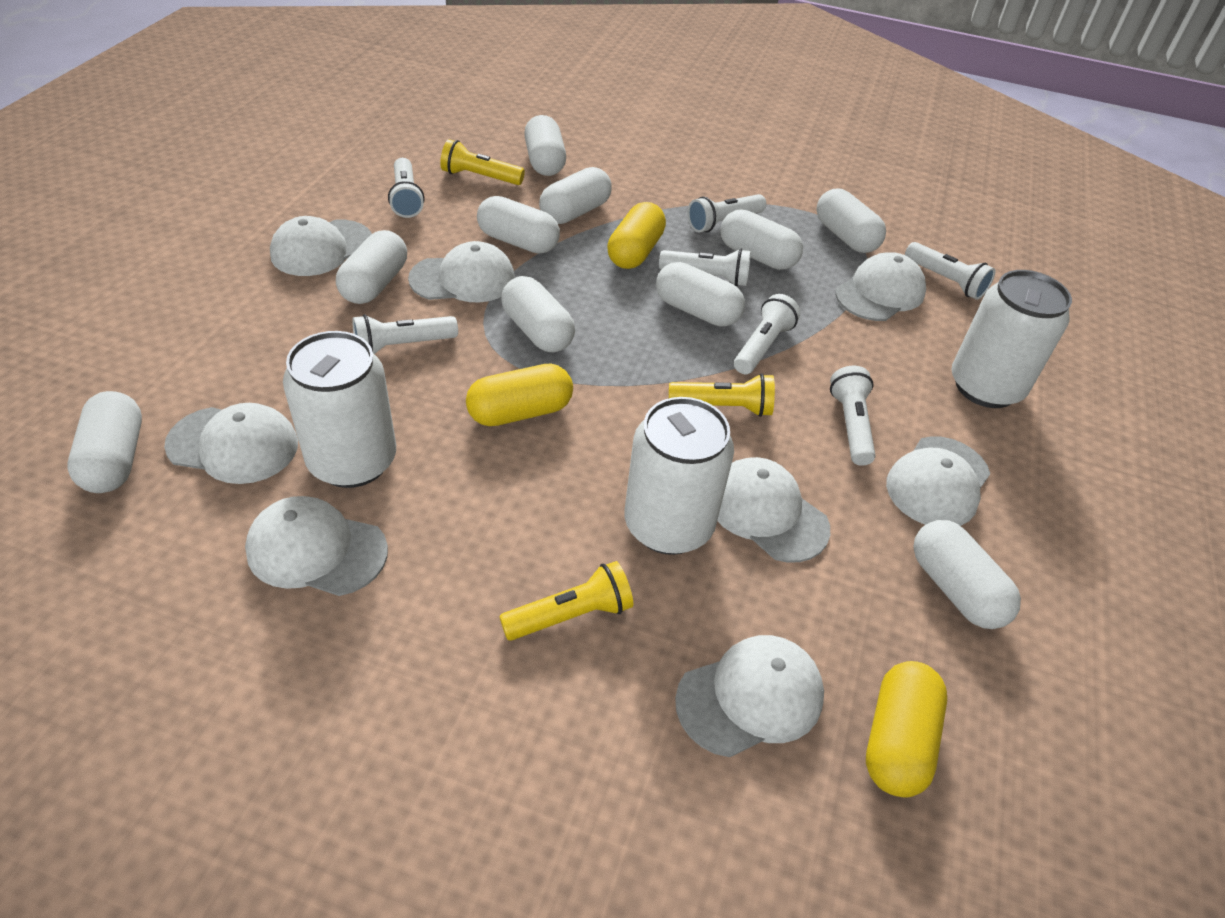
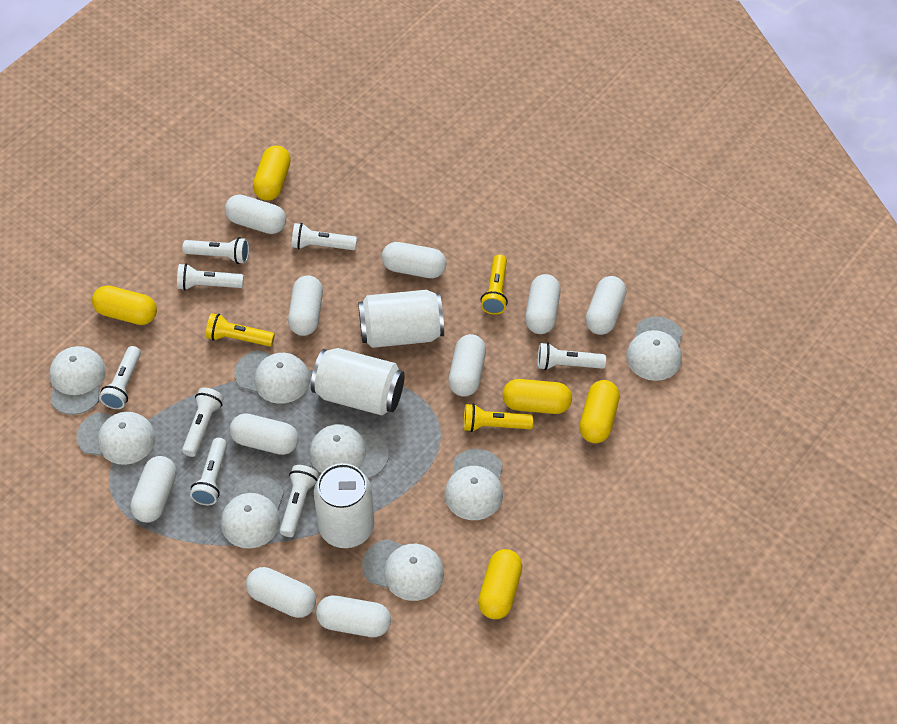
white flashlight: [352,314,458,354] [388,158,424,218] [659,249,751,287] [687,194,766,232] [734,294,801,374] [830,366,876,466] [905,242,996,300] = 7 -> [99,346,141,409] [177,263,244,290] [182,237,249,264] [182,388,224,457] [190,438,227,505] [280,465,318,537] [292,223,357,250] [537,343,606,370] = 8
yellow capsule: [466,364,573,426] [607,202,666,269] [866,661,947,797] = 3 -> [92,285,157,325] [253,146,291,201] [478,549,523,619] [502,379,572,414] [579,380,620,443] = 5

